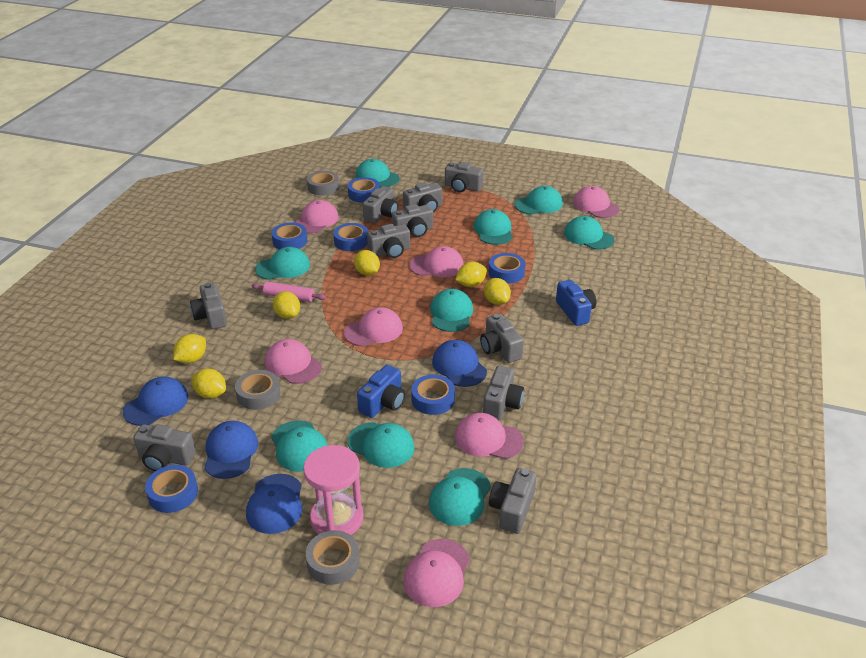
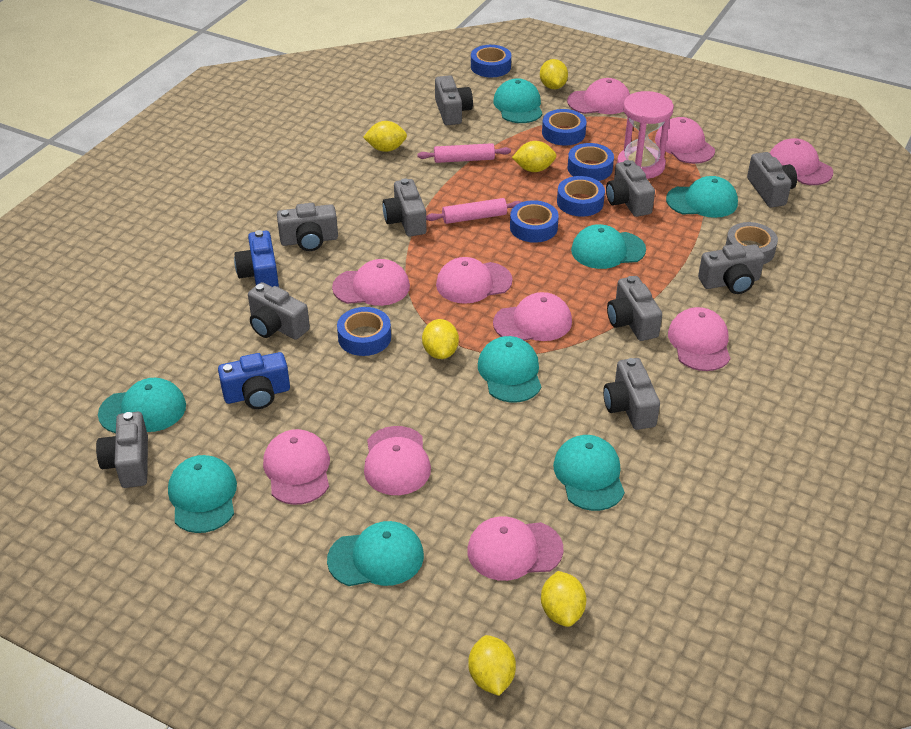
blue cap: [123,376,188,426] [204,421,258,479] [246,474,302,534] [432,340,487,387] = 4 -> none = 0
grey tape: [235,370,280,410] [306,530,360,585] [307,171,339,196] = 3 -> [725,222,778,264] = 1
pink cap: [265,339,322,384] [294,200,339,234] [344,307,403,346] [404,539,470,607] [409,246,464,277] [455,413,524,459] [573,186,619,218] = 7 -> [263,429,330,505] [332,259,410,306] [364,426,431,495] [436,257,513,304] [467,516,563,581] [493,292,572,341] [567,78,630,114] [655,117,715,164] [668,307,730,371] [770,138,833,185] = 10
pink rolling pin: [252,282,326,302] = 1 -> [417,143,511,163] [426,198,521,224] = 2
turquoise cap: [255,247,310,280] [271,420,328,472] [348,422,415,468] [356,159,399,187] [429,468,491,526] [430,289,473,332] [474,209,513,245] [515,186,563,215] [564,216,615,250] = 9 -> [98,378,186,433] [168,455,237,533] [327,521,424,586] [478,336,541,402] [493,78,543,123] [553,435,625,511] [571,224,646,269] [666,176,738,218] = 8

